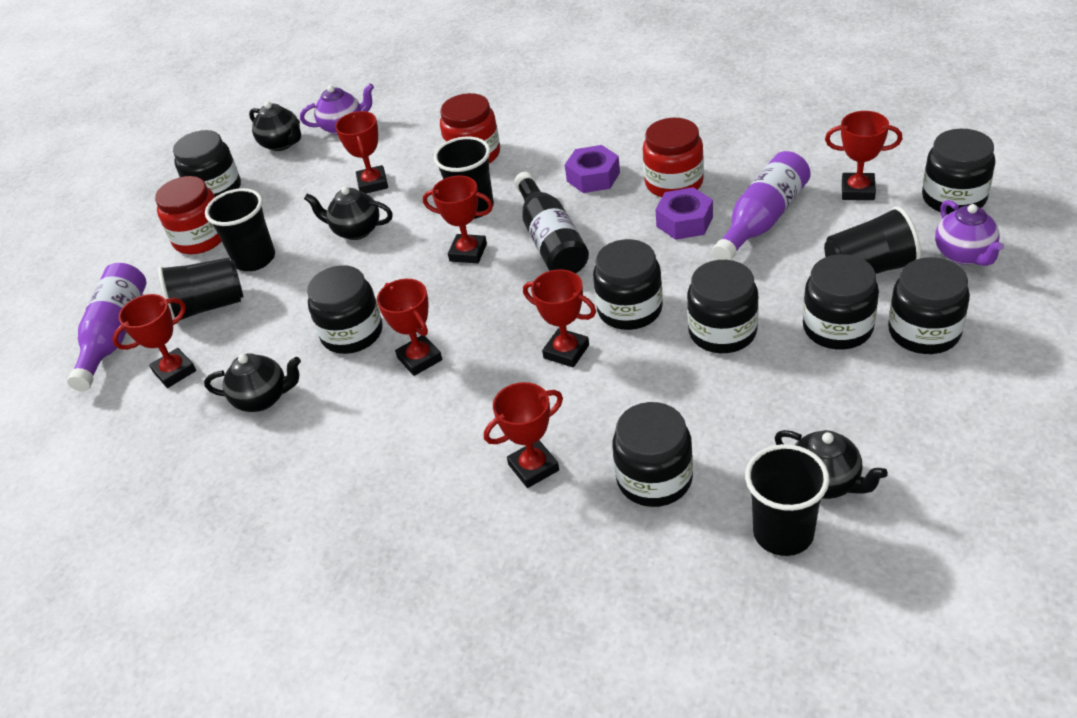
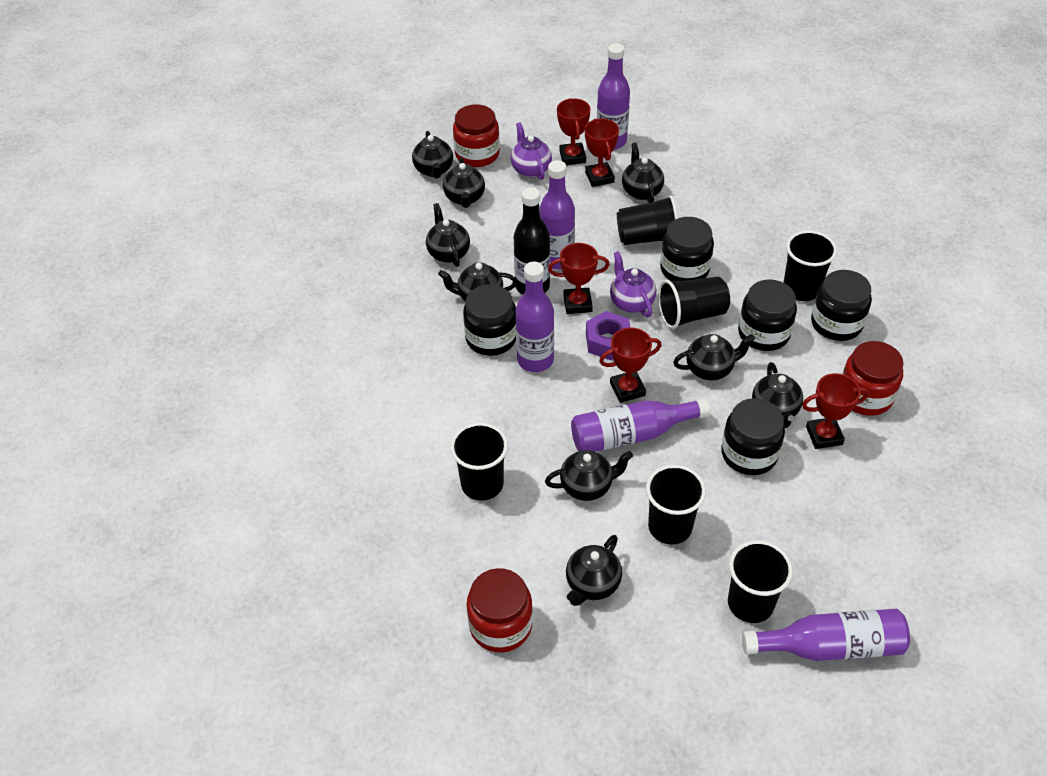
black cup: [158,258,244,324] [205,188,275,271] [434,136,494,219] [745,444,829,556] [824,206,921,274] = 5 -> [450,422,508,501] [617,195,678,245] [646,464,706,545] [658,277,730,329] [728,540,793,623] [783,230,837,301] = 6
black jar: [173,130,241,197] [307,265,383,354] [593,239,663,330] [612,402,693,507] [687,260,759,353] [803,254,879,350] [888,257,970,354] [922,129,996,214] = 8 -> [463,284,516,356] [660,217,714,281] [721,398,785,475] [738,279,797,351] [811,270,872,341] = 5
black teapot: [204,353,301,412] [249,101,301,151] [304,186,393,240] [774,430,888,499] = 4 -> [412,131,453,178] [426,203,470,267] [438,262,517,302] [443,158,485,208] [545,450,633,501] [566,535,622,606] [622,143,664,203] [673,334,755,380] [752,362,803,428] = 9
purple bottle: [67,263,146,391] [712,151,811,260] = 2 -> [515,262,554,372] [539,160,575,270] [571,398,710,452] [597,43,630,149] [742,609,910,661] = 5
purple nut: [565,145,620,193] [655,187,713,240] = 2 -> [586,311,631,360] = 1
red trophy: [112,294,196,388] [335,111,388,193] [377,279,442,376] [423,176,493,263] [484,382,563,488] [523,269,596,367] [825,111,902,200] = 7 -> [548,243,610,314] [557,98,591,165] [585,119,619,187] [599,328,662,403] [802,373,869,449] = 5

